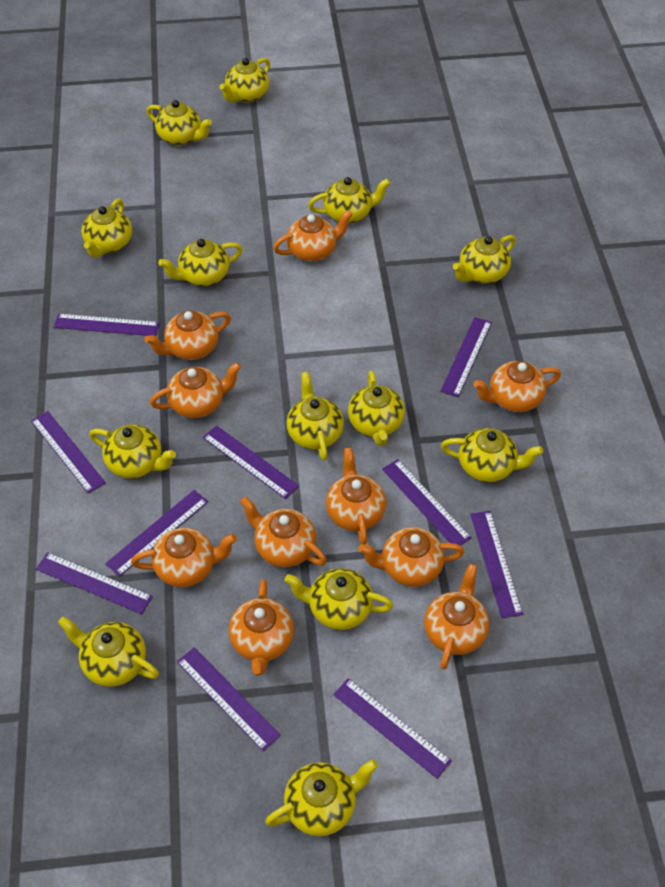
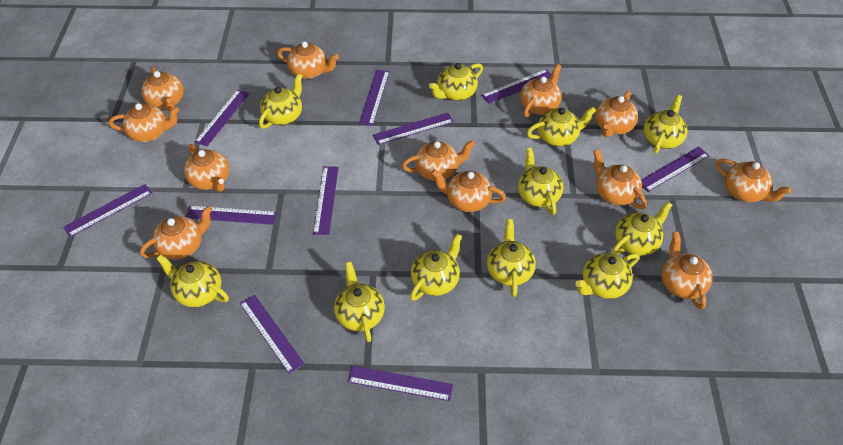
orange teapot: [131,528,237,587] [145,311,231,360] [150,363,241,418] [229,579,294,675] [240,496,327,567] [273,210,353,261] [326,448,386,544] [359,527,464,587] [424,564,490,670] [474,361,561,412] = 10 -> [109,103,179,142] [140,206,212,260] [141,66,184,111] [184,144,229,192] [277,41,339,79] [402,140,475,181] [431,169,506,212] [520,64,562,117] [593,149,647,209] [595,91,638,137] [661,231,713,310] [716,159,791,202] = 12
yellow teapot: [58,617,159,687] [81,199,132,258] [89,424,176,479] [146,100,212,146] [158,239,243,286] [219,58,270,103] [265,759,378,836] [285,568,393,630] [287,372,344,461] [308,177,390,224] [348,371,405,446] [441,428,543,482] [453,235,516,284] = 13 -> [156,254,229,307] [259,73,303,129] [334,262,385,342] [410,234,462,301] [429,63,483,101] [487,219,536,297] [518,148,563,215] [527,107,596,147] [575,253,639,299] [612,202,672,256] [644,95,688,153] = 11

